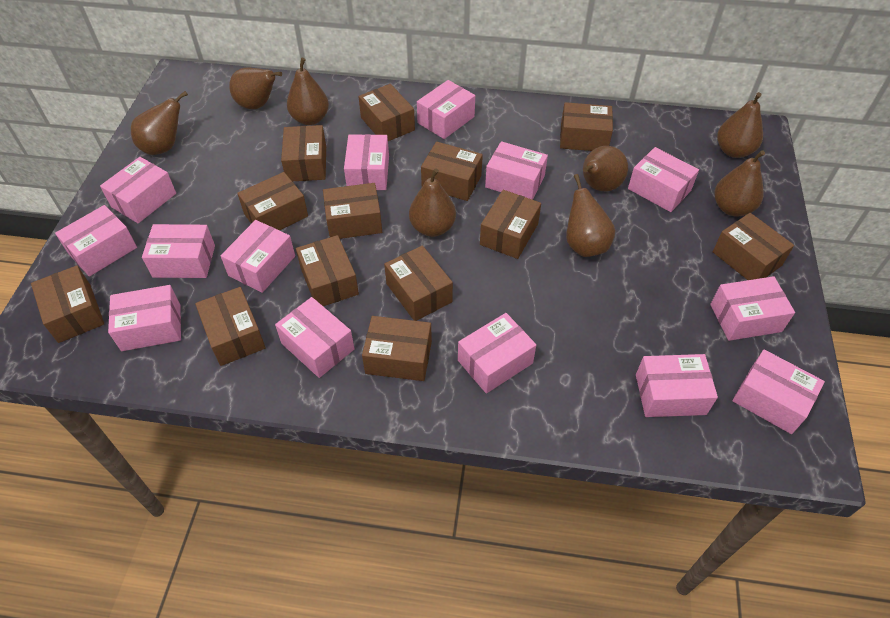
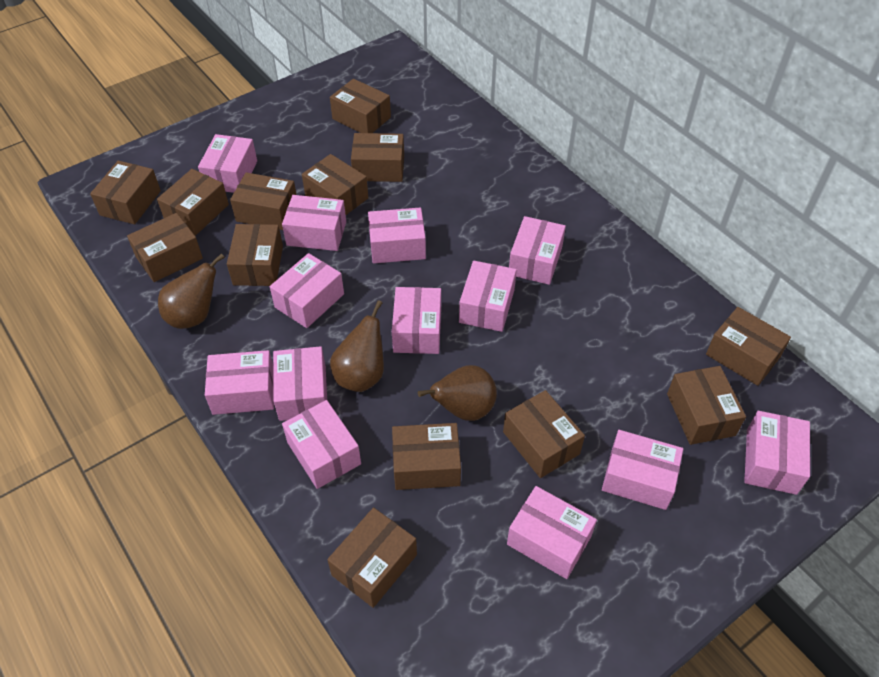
brown pear: [131,91,188,155] [229,68,282,109] [287,58,329,125] [409,168,456,237] [566,174,615,257] [583,146,628,191] [715,150,765,217] [717,92,763,158] = 8 -> [158,253,225,329] [330,300,384,392] [418,365,497,421] = 3
pink box: [55,205,137,277] [100,157,176,223] [108,285,181,351] [142,224,215,278] [221,220,295,293] [275,297,354,378] [344,134,389,190] [417,80,475,139] [458,313,536,394] [485,141,548,200] [628,147,699,212] [636,354,718,417] [710,276,795,341] [732,349,825,434] = 14 -> [198,134,257,193] [205,350,274,415] [270,253,344,328] [273,346,327,421] [282,195,346,251] [282,400,361,489] [368,207,426,264] [392,287,441,354] [459,261,517,332] [507,486,597,579] [509,216,566,285] [602,430,683,510] [744,411,810,495] = 13

